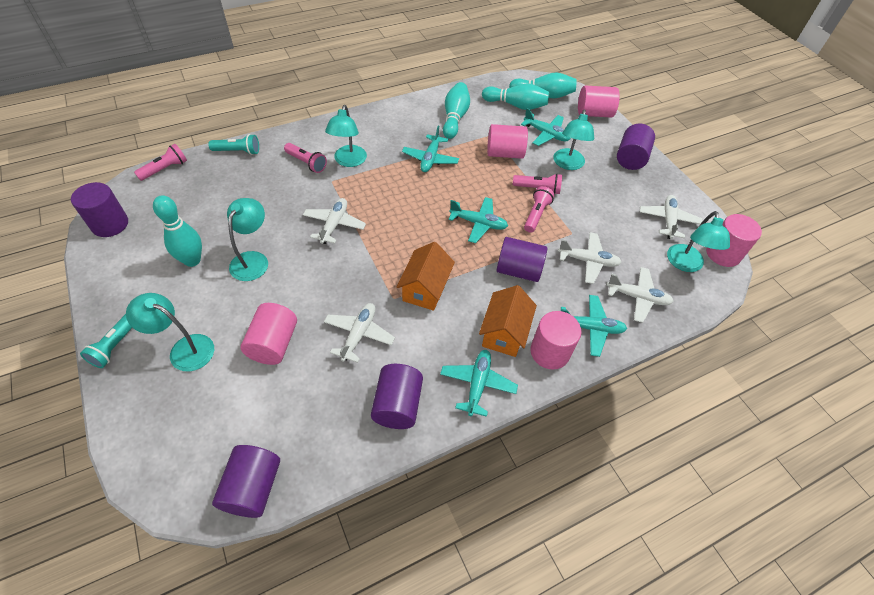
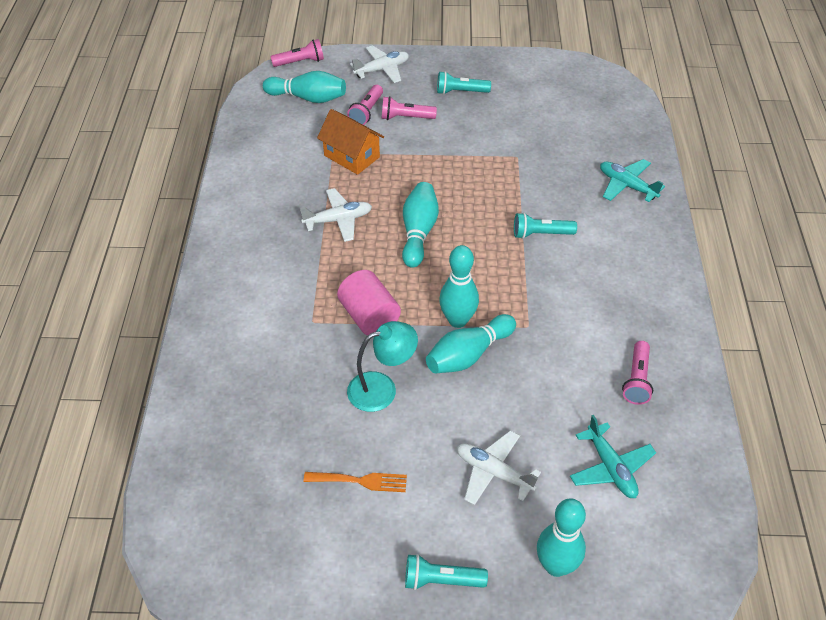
orange fork: none = 0 -> [304,472,407,492] = 1
orange house: [397,242,455,311] [479,285,537,357] = 2 -> [317,109,384,175] = 1
pink cylinder: [240,303,297,365] [487,124,528,159] [531,311,581,370] [578,86,620,117] [706,214,762,267] = 5 -> [337,270,401,336] = 1
purple cylinder: [71,182,128,237] [212,445,280,518] [371,364,423,429] [496,237,547,282] [617,123,655,170] = 5 -> none = 0
turquoise bowling pin: [153,195,202,267] [443,82,470,139] [482,84,549,110] [509,72,577,99] = 4 -> [263,71,346,103] [402,182,439,268] [426,314,516,373] [439,245,479,328] [537,499,586,577] = 5
turquoise flashlight: [80,314,132,368] [208,134,259,155] = 2 -> [405,554,488,590] [437,71,491,95] [514,213,577,239] = 3
turquoise lamp: [126,293,214,371] [227,198,268,281] [325,105,367,167] [554,110,594,170] [667,211,730,272] = 5 -> [347,321,418,412] = 1
turquoise plane: [402,126,459,172] [440,350,518,417] [448,197,508,243] [521,108,571,146] [561,295,627,357] = 5 -> [570,415,656,498] [600,159,665,202] = 2
white plane: [303,198,366,244] [324,303,395,363] [558,232,622,284] [606,267,674,323] [640,195,703,239] = 5 -> [300,188,372,242] [350,45,409,83] [457,430,541,505] = 3

